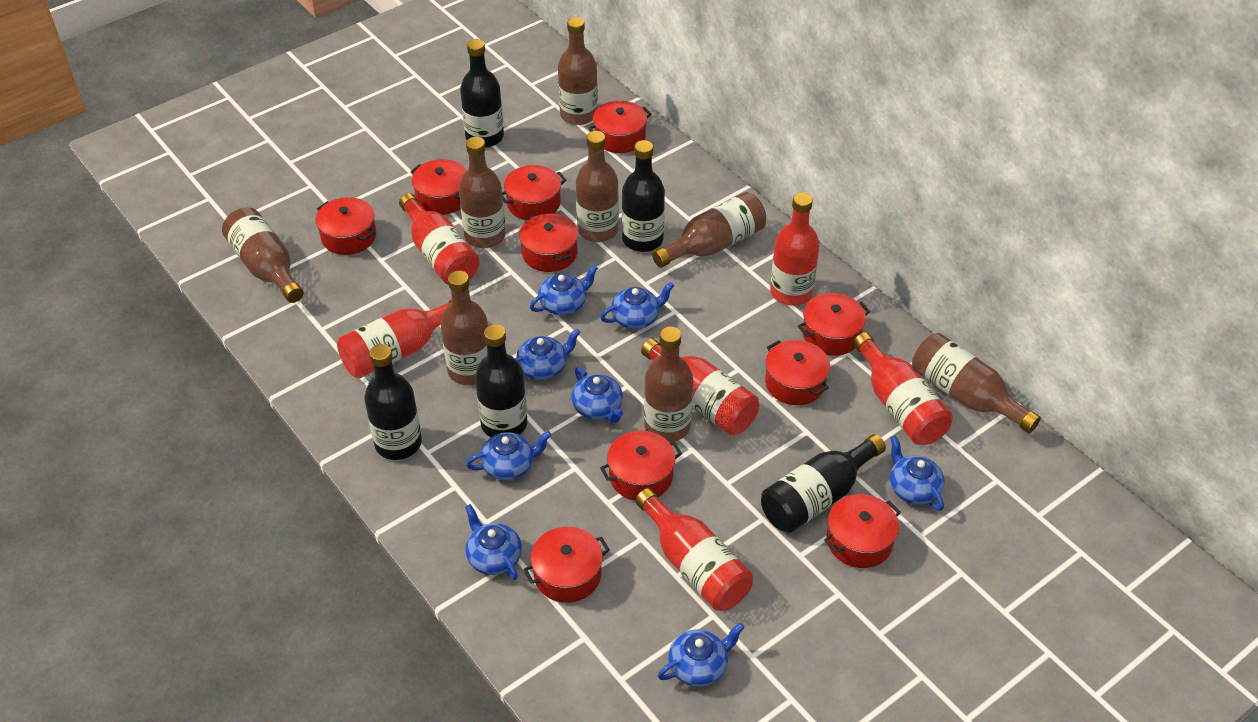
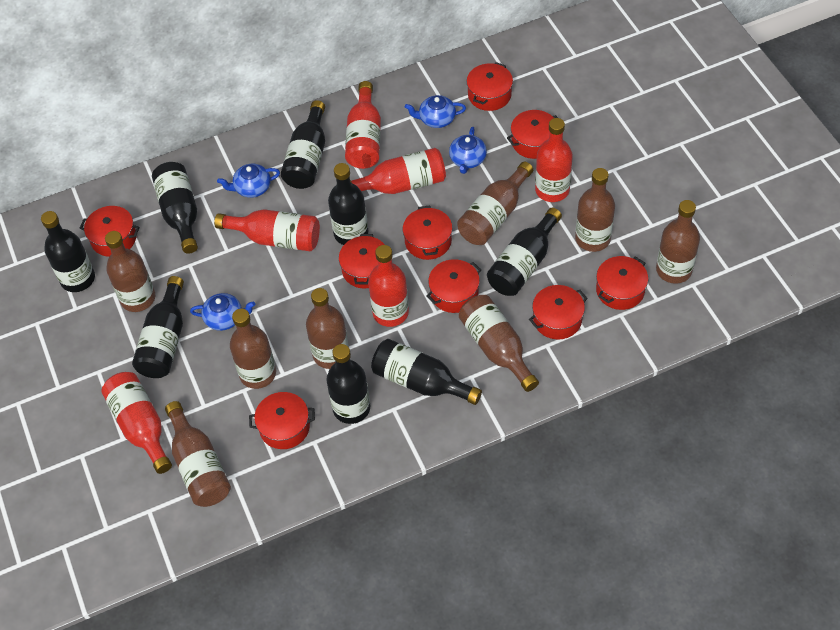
black bottle: [364,344,422,460] [460,39,504,148] [475,324,527,437] [622,140,665,252] [761,434,886,533] = 5 -> [41,211,95,292] [132,276,184,378] [152,162,198,254] [281,100,325,189] [326,344,370,424] [328,163,368,245] [371,339,482,405] [487,208,562,296] = 8
blue teapot: [465,504,522,580] [466,431,551,480] [515,329,581,380] [530,265,598,315] [571,367,623,423] [600,282,674,329] [658,623,745,687] [890,435,945,511] = 8 -> [190,293,255,331] [217,164,280,198] [405,95,466,128] [449,127,487,174] = 4
red pot: [316,197,376,255] [410,159,467,215] [502,165,567,220] [519,213,578,272] [523,527,610,603] [588,101,652,153] [600,431,682,501] [765,340,830,405] [798,293,870,356] [824,494,901,568] = 10 -> [80,206,140,257] [249,392,315,449] [339,234,385,289] [403,206,452,260] [426,259,481,313] [467,62,513,111] [507,110,558,159] [529,285,588,340] [596,256,648,310] = 9

